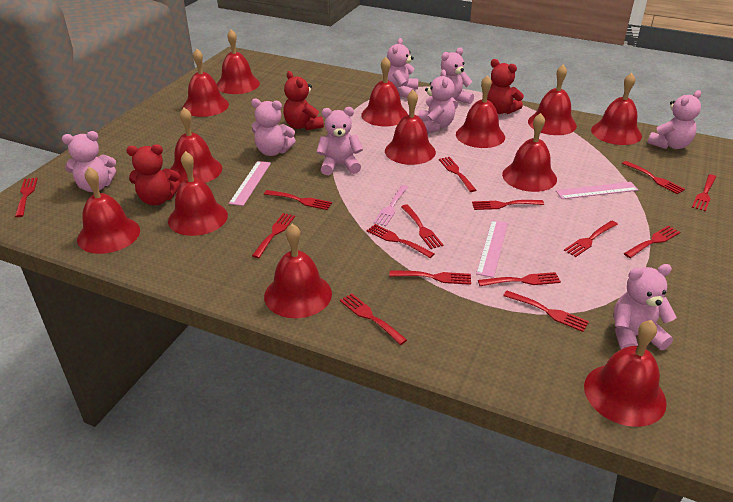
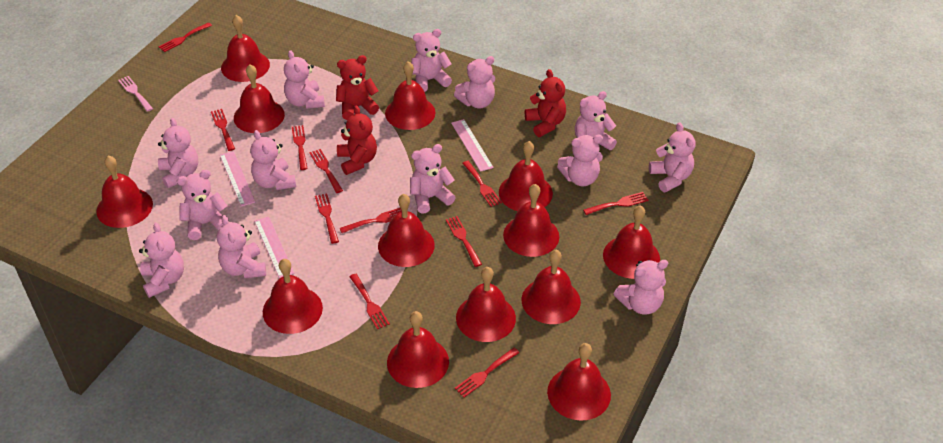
pink teddy bear: [62,131,116,192] [251,99,296,156] [316,107,363,175] [387,38,418,98] [418,70,455,133] [440,47,474,109] [614,264,677,350] [647,90,701,149] = 8 -> [139,223,184,298] [158,118,198,188] [177,170,227,240] [217,215,266,278] [250,130,296,190] [284,50,325,109] [410,144,456,214] [411,29,452,92] [454,56,495,108] [557,135,603,186] [575,91,617,150] [614,260,668,315] [649,122,695,192] = 13
red fork: [15,178,38,217] [252,213,295,258] [264,190,332,210] [340,293,407,345] [367,224,435,258] [389,270,471,285] [401,204,443,249] [439,157,476,192] [472,200,544,210] [478,272,561,286] [503,291,589,332] [564,221,618,257] [622,161,685,194] [623,225,680,258] [692,174,716,211] = 15 -> [159,22,212,52] [211,109,235,151] [292,125,308,170] [309,149,343,193] [315,193,339,244] [340,208,402,233] [349,274,390,329] [446,216,482,267] [455,348,519,397] [462,161,502,207] [583,192,648,215] = 11

